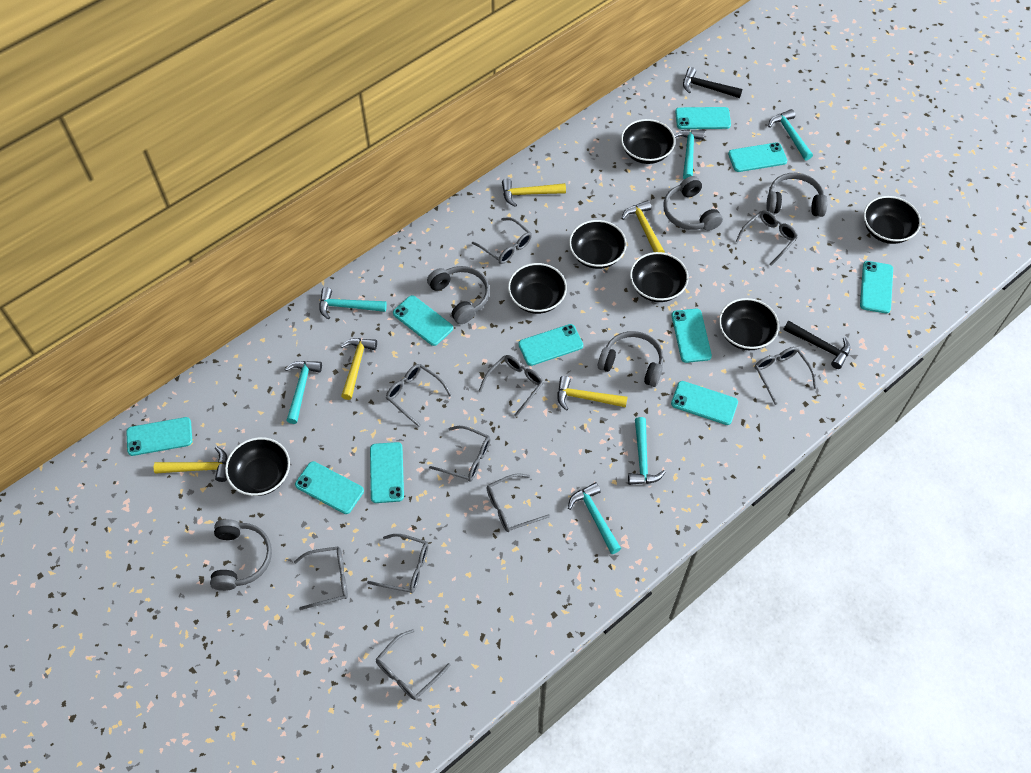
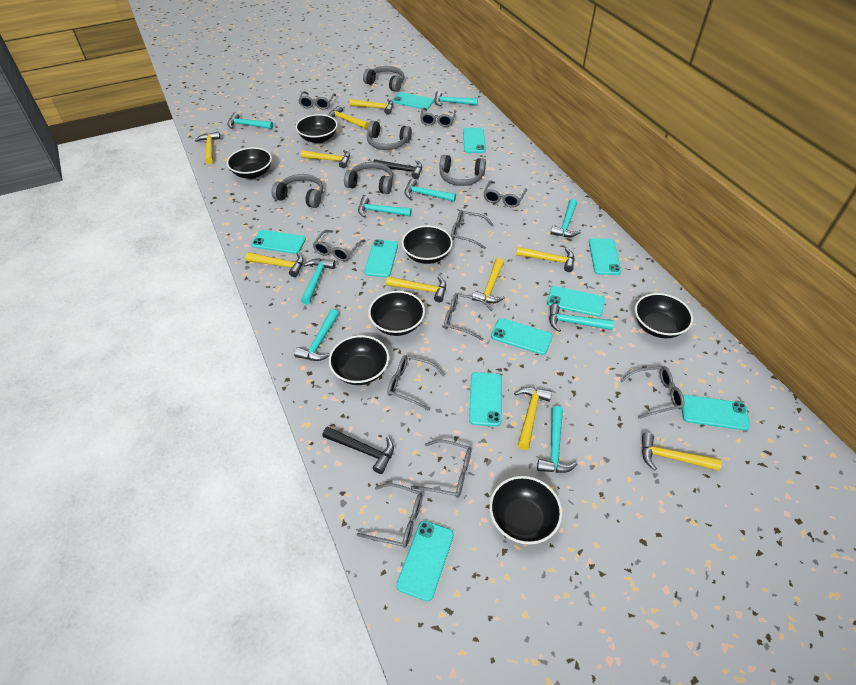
turquoise hammer: [285,361,322,424] [319,287,387,320] [568,482,621,554] [628,417,666,485] [674,129,705,179] [768,109,813,161] = 6 -> [227,112,273,129] [294,309,339,361] [301,259,336,305] [358,196,412,217] [404,179,456,202] [434,91,478,106] [537,406,578,473] [549,304,614,332] [550,199,581,237] = 9
yellow hammer: [154,446,227,482] [340,338,377,400] [502,179,566,207] [557,376,627,411] [622,200,665,253] = 5 -> [195,132,221,164] [246,252,304,277] [301,150,350,168] [328,105,369,129] [349,99,393,115] [386,276,446,302] [472,258,505,303] [514,387,552,450] [516,247,575,272] [642,433,722,471] = 10

